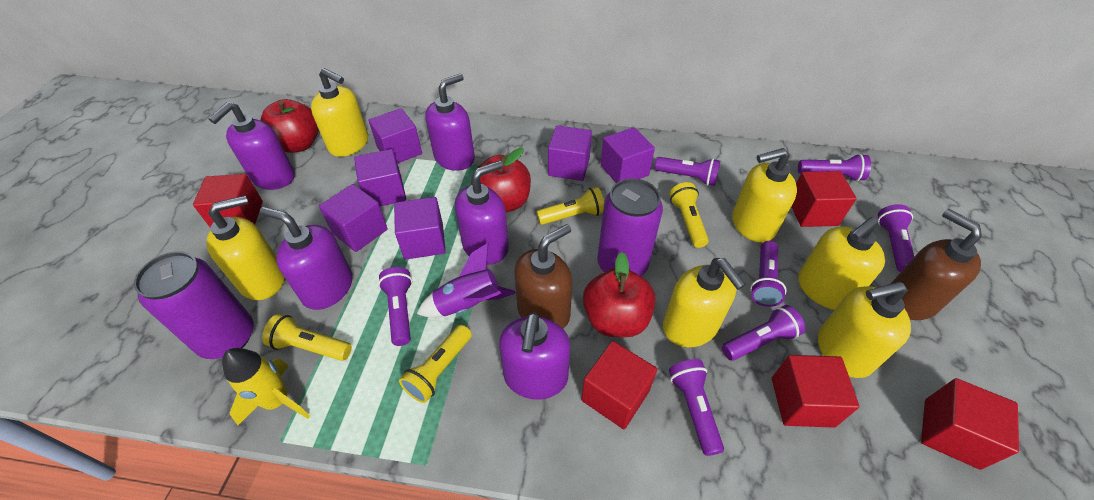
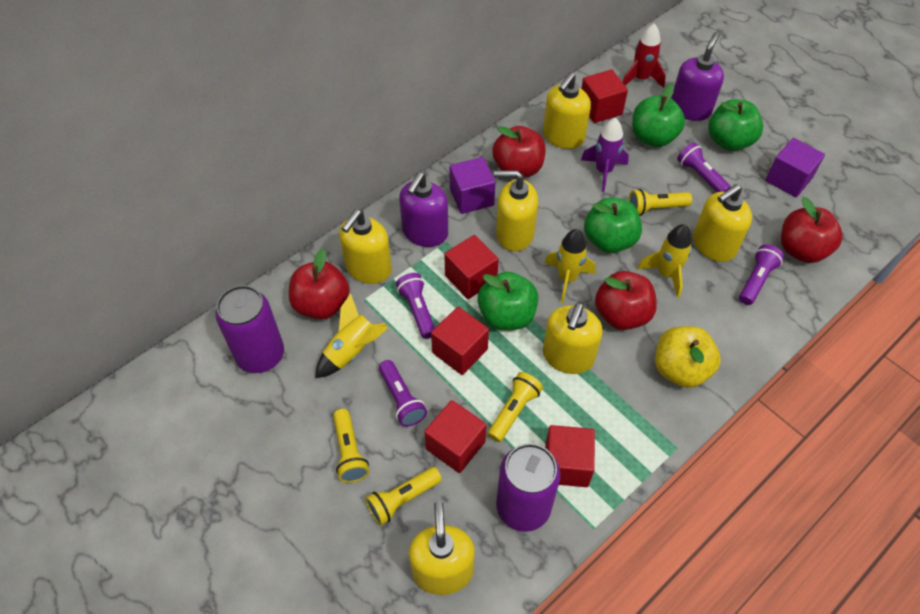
brown soap dispenser: [515,224,573,329] [891,209,982,320] = 2 -> none = 0
green apple: none = 0 -> [478,272,538,330] [584,197,642,253] [632,84,685,147] [708,99,763,151] = 4
purple cube: [319,184,388,252] [354,149,406,206] [369,108,422,163] [394,197,446,260] [548,125,592,181] [601,127,655,183] = 6 -> [450,157,496,214] [765,138,825,197] = 2
purple flashlight: [378,267,412,346] [654,157,720,186] [669,359,724,456] [722,305,805,361] [750,241,786,307] [798,154,871,181] [878,204,914,272] = 7 -> [379,360,427,427] [396,273,435,339] [677,142,731,192] [739,244,784,305] = 4
purple soap dispenser: [208,102,295,190] [260,207,352,310] [426,74,475,171] [455,160,509,265] [499,312,570,400] = 5 -> [399,172,448,247] [671,32,724,121] = 2
red apple: [261,99,319,153] [471,148,531,212] [583,252,655,337] = 3 -> [289,249,349,319] [492,126,546,178] [595,271,657,330] [781,197,843,263] = 4
red rocket: none = 0 -> [623,23,666,88] = 1
yellow apple: none = 0 -> [655,326,721,388] = 1
yellow rocket: [222,348,310,425] = 1 -> [315,293,388,378] [545,229,596,303] [637,224,692,298] = 3

